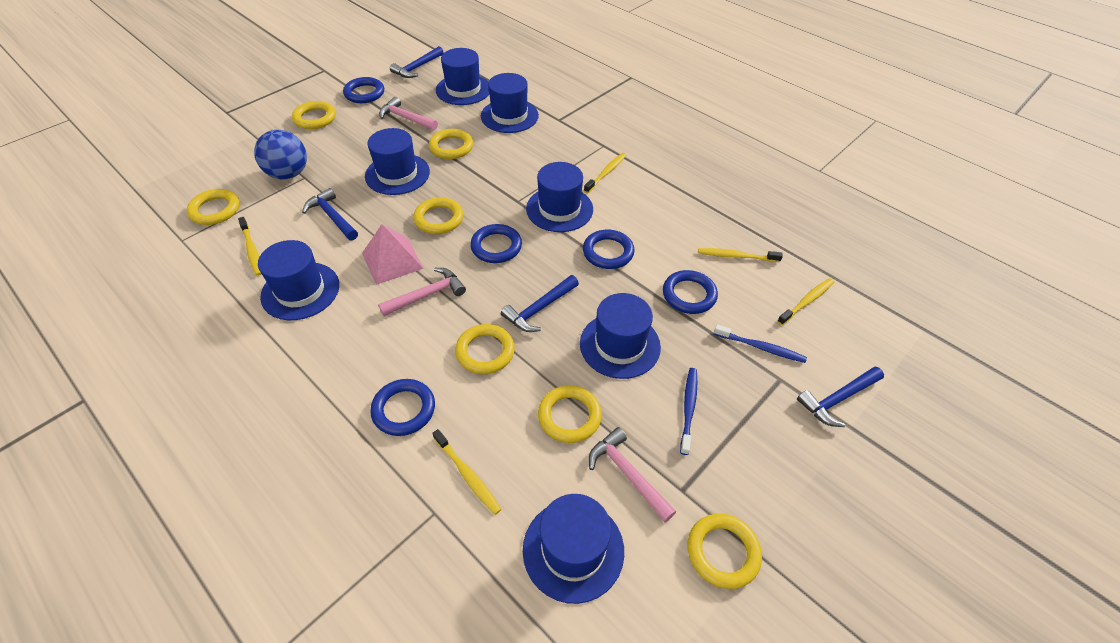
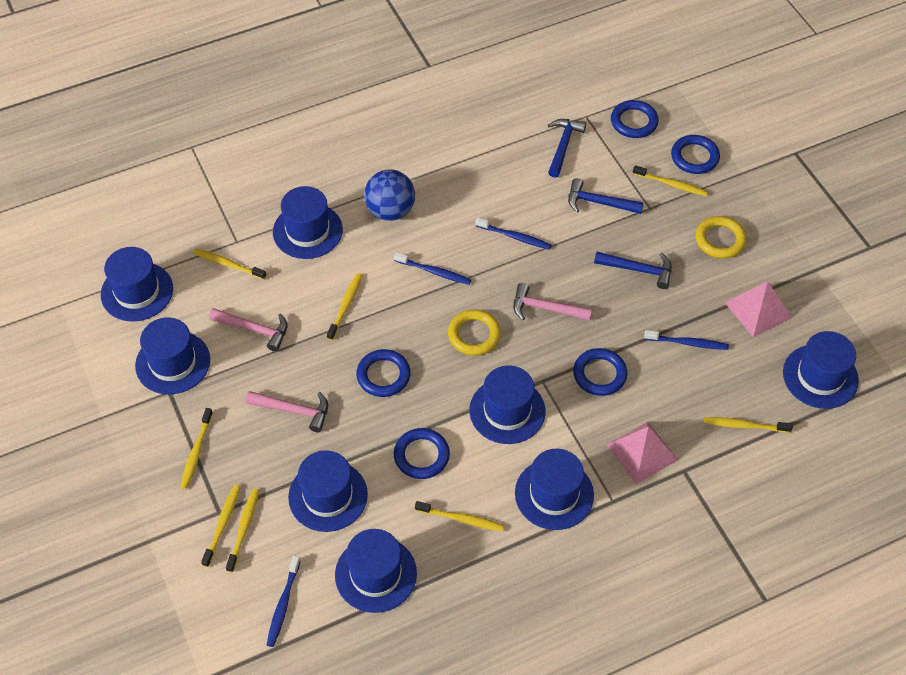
blue hammer: [302,188,358,241] [390,46,444,78] [501,275,579,332] [797,366,884,427] = 4 -> [548,119,586,178] [568,178,644,214] [594,252,672,289] = 3
blue hat: [258,240,339,320] [365,128,430,195] [436,48,489,105] [481,73,539,133] [523,494,624,604] [526,162,593,232] [580,293,661,379] = 7 -> [101,247,173,322] [135,318,210,395] [273,186,343,259] [288,450,368,532] [335,529,417,613] [469,365,545,444] [515,449,594,530] [783,331,859,409] = 8
blue toothbrush: [680,368,697,455] [714,324,807,363] = 2 -> [267,556,301,647] [394,252,471,285] [475,217,552,250] [644,330,729,350] = 4
pink pyramid: [362,224,424,285] = 1 -> [607,422,678,484] [725,281,792,337] = 2
yellow ring: [187,189,240,225] [292,101,336,129] [413,197,463,234] [429,129,473,159] [455,324,515,374] [538,385,602,443] [687,514,762,589] = 7 -> [448,309,501,356] [696,216,747,259] = 2
yellow toothbrush: [238,217,261,276] [432,429,501,515] [584,153,626,193] [698,248,783,262] [777,278,834,325] = 5 -> [180,408,213,489] [193,248,266,280] [201,485,241,567] [226,489,259,572] [327,273,363,340] [415,501,504,532] [633,165,708,197] [703,417,793,433] = 8

